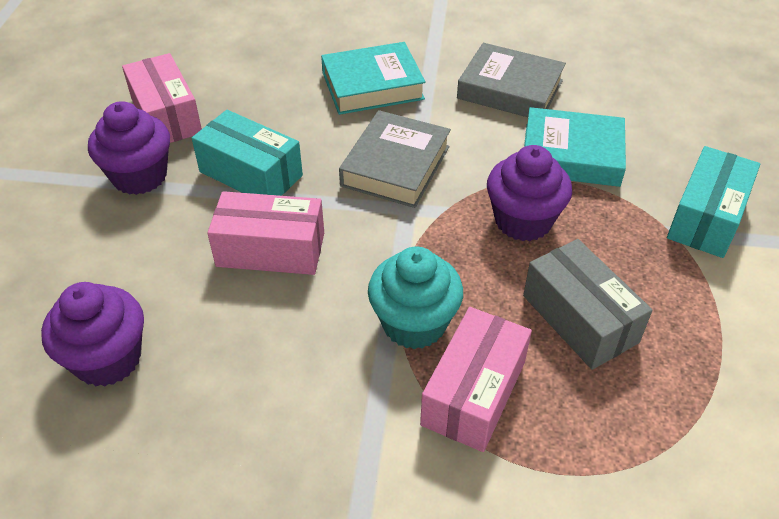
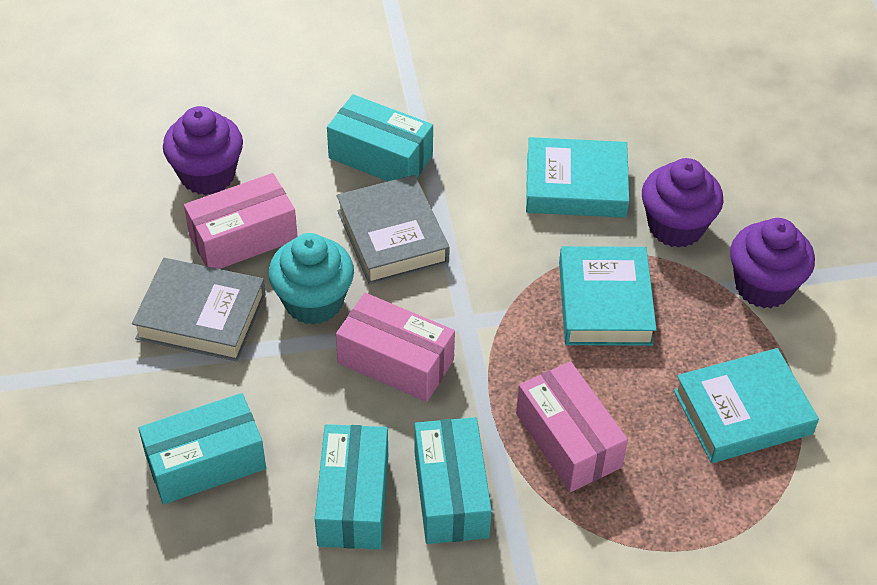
grey box: [523,239,653,370] = 1 -> none = 0
turquoise book: [321,42,426,115] [524,107,626,187] = 2 -> [526,137,629,218] [559,246,657,346] [674,348,819,463] = 3
turquoise box: [192,110,303,196] [667,146,760,258] = 2 -> [138,393,266,504] [315,424,388,549] [327,94,433,181] [414,417,492,544] = 4

